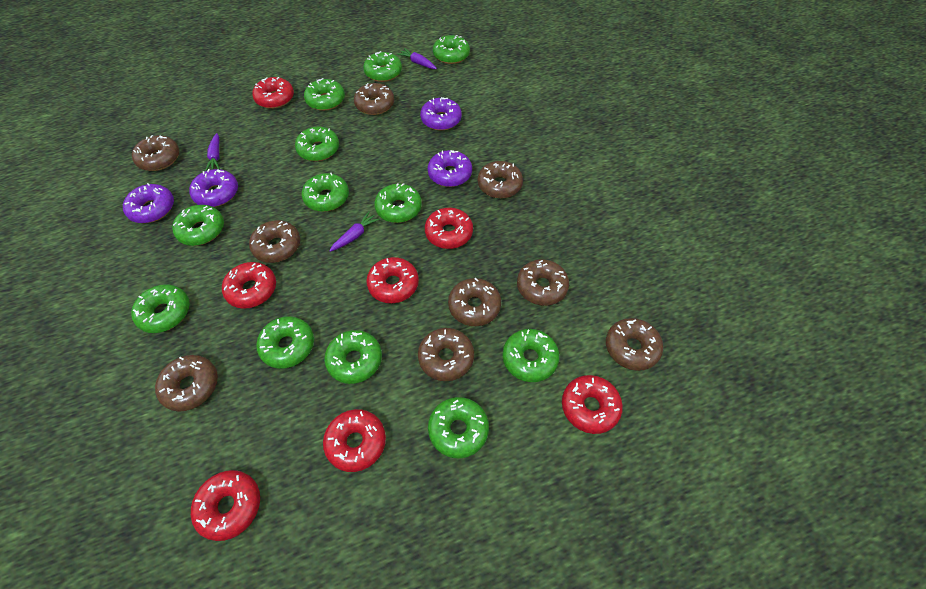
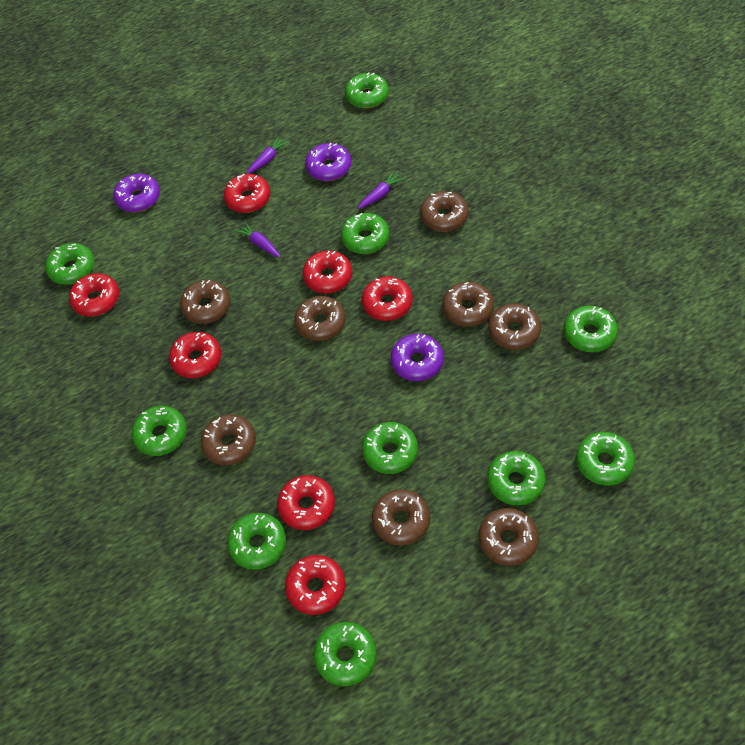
brown donut: [132,135,179,171] [155,355,218,412] [249,220,300,263] [354,83,394,115] [418,328,474,381] [448,278,501,326] [478,161,523,198] [517,259,569,306] [606,318,663,371] = 9 -> [180,280,230,324] [201,414,256,465] [294,296,346,341] [372,489,430,546] [420,191,468,232] [442,282,494,327] [478,508,539,566] [488,303,541,350] = 8
green donut: [131,284,190,333] [172,205,224,246] [256,316,314,369] [295,127,339,161] [302,173,349,212] [304,78,345,111] [324,330,382,384] [363,51,402,82] [374,183,422,223] [428,397,489,458] [433,35,470,64] [502,329,560,382] = 12 -> [45,243,94,285] [132,406,187,456] [227,513,286,570] [314,622,376,686] [341,213,389,254] [345,72,389,108] [362,422,418,474] [487,451,545,505] [564,306,618,352] [576,432,635,485] = 10
purple donut: [123,183,174,223] [189,169,238,207] [420,97,462,131] [428,150,472,187] = 4 -> [113,174,160,212] [305,143,351,181] [391,334,444,381] = 3

